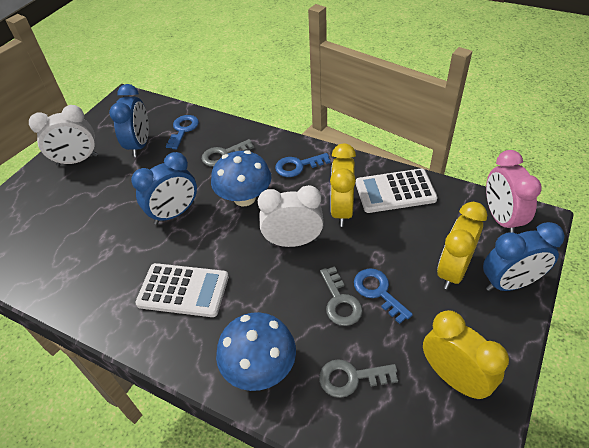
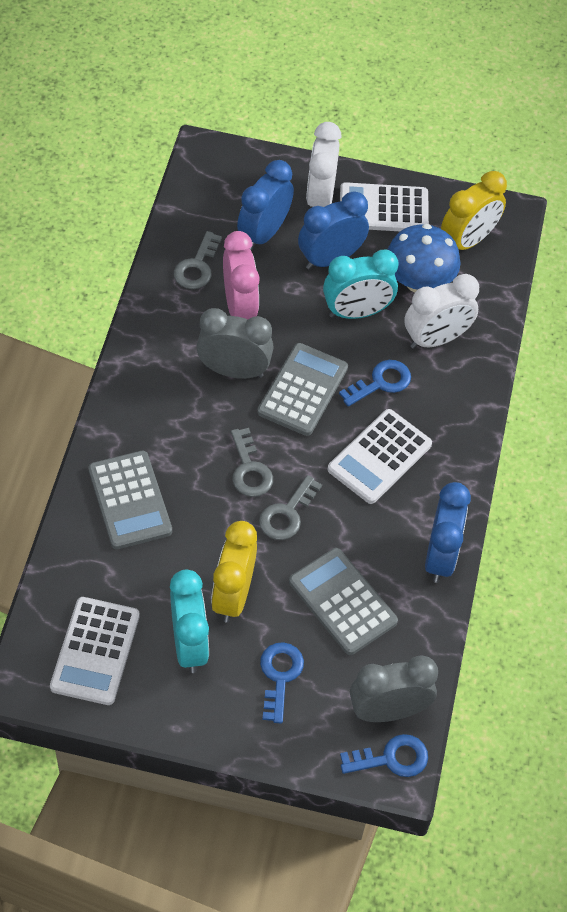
blue mushroom: [211,150,271,206] [216,312,296,391] = 2 -> [387,224,461,292] = 1
grey calculator: none = 0 -> [88,451,172,549] [258,343,348,436] [289,548,398,655] = 3
grey clock: none = 0 -> [197,308,274,379] [350,655,438,722] = 2
turquoise clock: none = 0 -> [170,570,209,673] [323,250,399,319] = 2
white calculator: [135,263,229,317] [356,169,438,213] = 2 -> [50,597,140,705] [328,409,432,504] [340,182,429,231] = 3
yellow clock: [330,144,356,227] [423,310,509,399] [437,202,487,289] = 3 -> [211,521,257,623] [441,171,507,250] = 2

